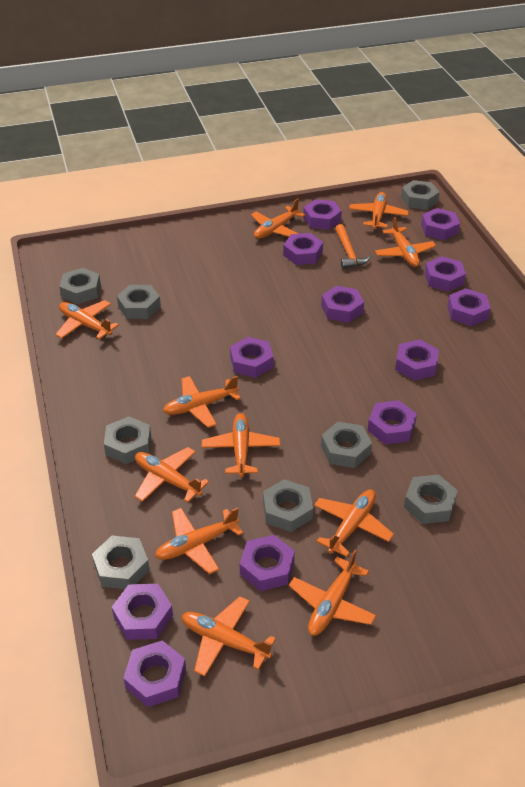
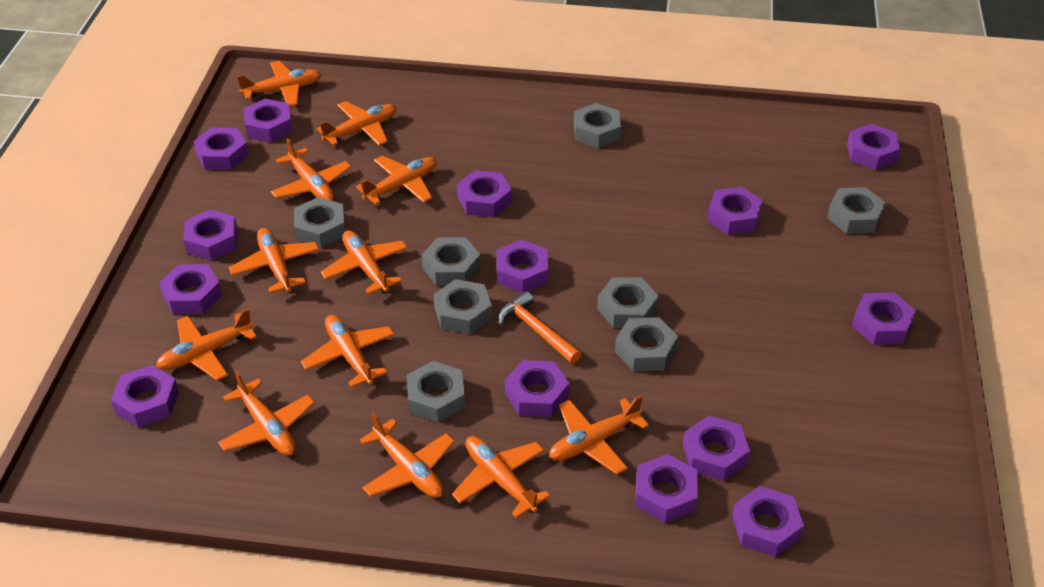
orange plane: [55,300,119,339] [135,447,209,503] [155,507,243,574] [163,376,241,428] [182,596,276,677] [202,413,280,477] [251,198,305,239] [289,550,376,636] [314,490,394,557] [349,192,409,229] [375,217,436,267] = 11 -> [156,309,257,381] [218,371,315,456] [229,228,319,293] [237,61,321,106] [271,138,351,201] [301,315,395,388] [317,101,396,146] [321,230,408,294] [356,156,436,205] [360,412,455,498] [452,436,550,518] [549,395,649,474] = 12
purple nut: [112,584,173,640] [123,640,186,707] [230,337,274,378] [240,535,295,591] [283,233,323,265] [303,199,342,230] [321,286,364,323] [367,400,417,445] [395,340,439,380] [421,208,460,240] [424,256,466,292] [447,288,491,326] = 12 -> [111,365,179,428] [159,264,222,314] [183,209,238,261] [193,127,249,170] [243,99,293,143] [457,170,512,217] [497,239,548,293] [505,360,569,417] [635,454,698,523] [683,415,750,481] [707,186,763,235] [732,486,804,557] [847,124,900,170] [852,292,916,345] = 14

